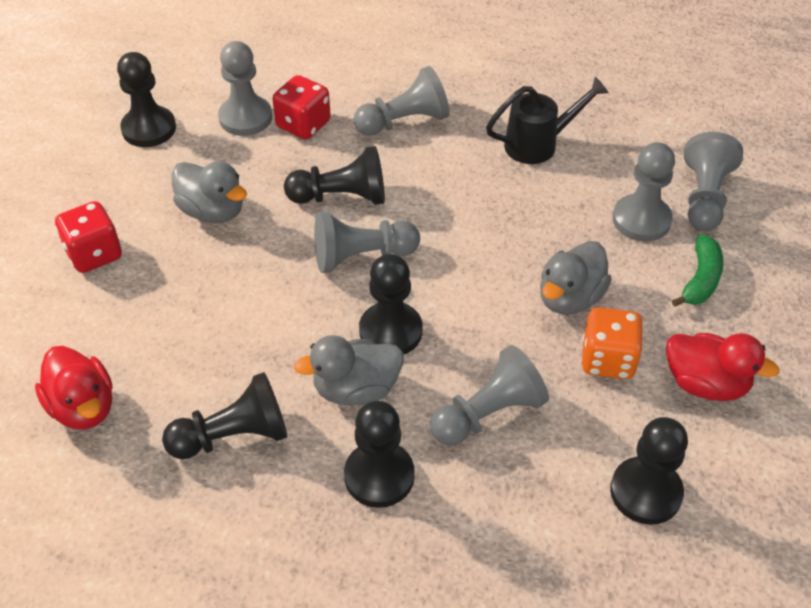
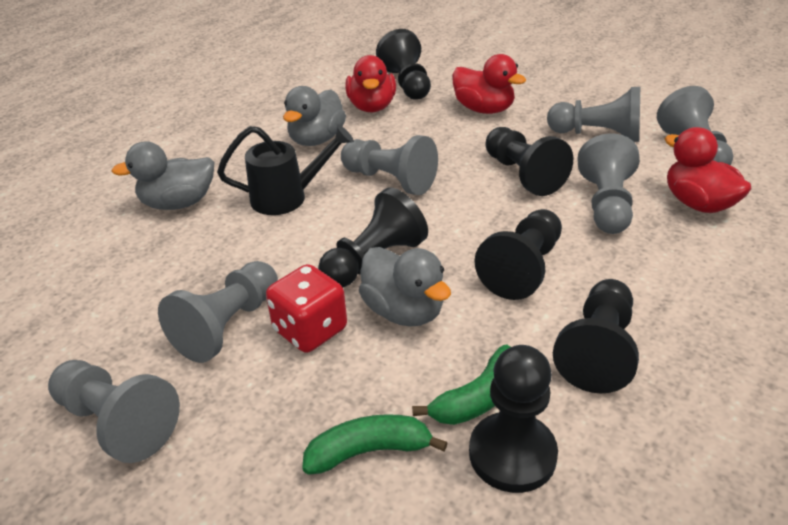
green banana: [672,235,723,307] = 1 -> [302,414,448,475] [412,345,510,425] = 2
orange dice: [582,307,644,379] = 1 -> none = 0
red dice: [55,201,122,273] [272,75,331,139] = 2 -> [266,264,347,353] = 1
red duck: [35,346,112,429] [666,333,779,401] = 2 -> [345,55,396,112] [452,54,526,114] [664,127,752,213] = 3

